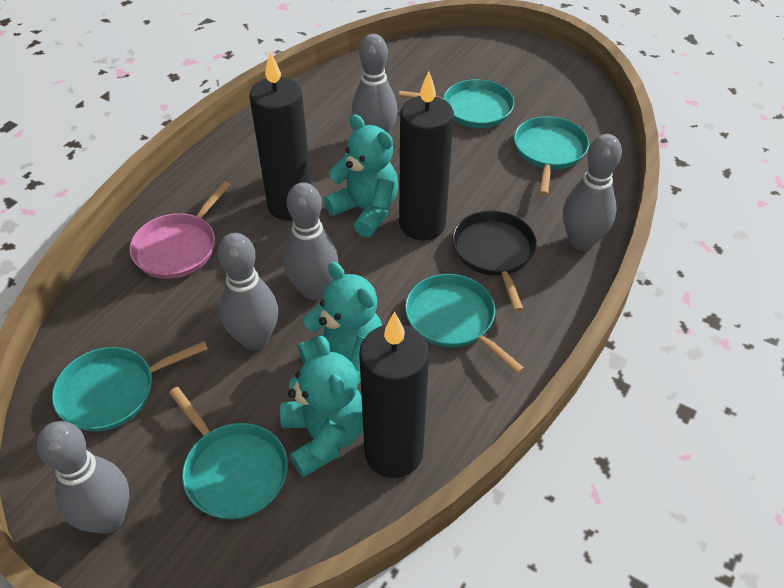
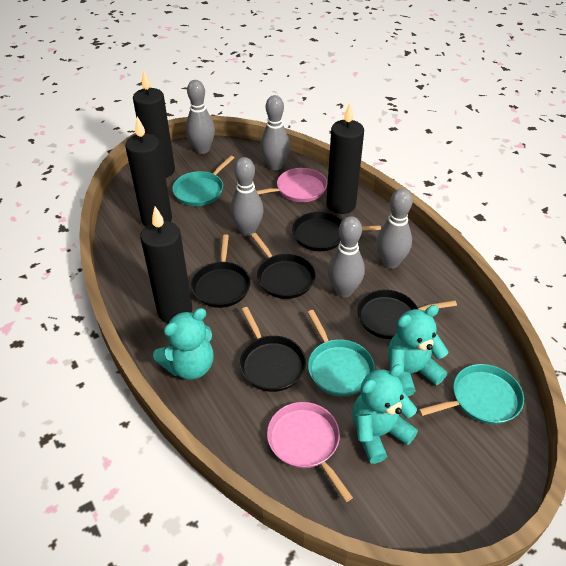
black candle: [249,52,312,220] [359,311,429,478] [399,71,454,241] = 3 -> [125,117,172,226] [133,70,175,178] [140,206,192,323] [326,103,364,214] = 4
black pan: [452,210,536,312] = 1 -> [191,234,251,308] [240,307,306,392] [251,233,315,299] [292,212,381,251] [357,290,457,339] = 5
pink pan: [129,181,231,279] = 1 -> [257,168,327,202] [267,402,353,502] = 2
turquoise pan: [52,341,208,432] [169,387,288,520] [399,79,514,128] [405,274,525,374] [514,116,589,195] = 5 -> [172,156,234,206] [307,310,375,396] [418,364,524,424] = 3

